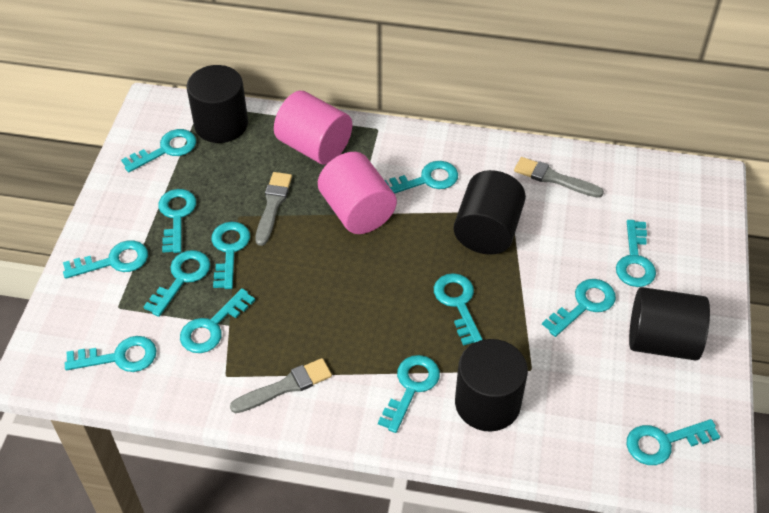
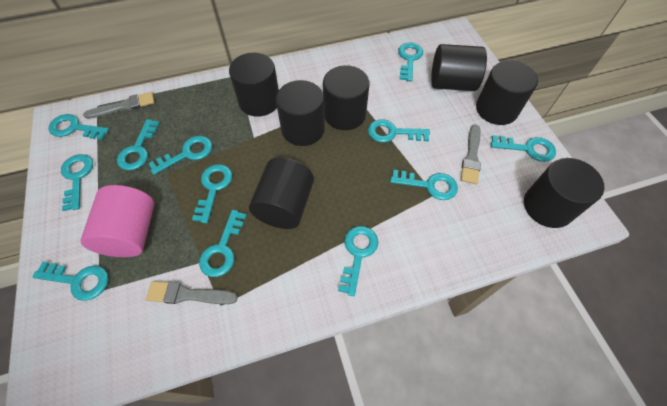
black cylinder: [186,65,248,143] [453,170,526,255] [455,339,528,432] [629,287,710,361] = 4 -> [229,53,279,117] [249,157,314,229] [276,80,325,146] [323,65,369,130] [431,44,487,91] [476,60,538,125] [524,158,605,228] = 7
pink cylinder: [274,91,352,165] [318,152,397,234] = 2 -> [80,185,154,257] = 1
turquoise key: [63,240,148,279] [65,336,157,372] [121,129,196,172] [144,250,210,317] [158,189,196,253] [180,288,255,353] [211,221,250,289] [378,355,440,433] [385,161,458,194] [434,273,483,346] [542,279,616,337] [616,220,656,287] [627,419,720,465] = 13 -> [33,262,109,301] [48,114,109,140] [61,154,93,211] [117,119,160,170] [148,136,212,175] [192,164,232,223] [199,210,247,277] [338,226,378,296] [368,119,430,143] [390,170,458,200] [398,43,423,82] [491,135,556,162] = 12

